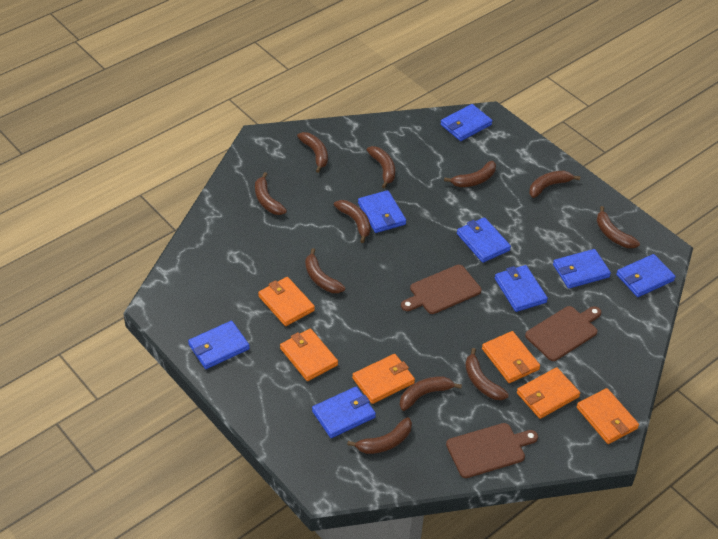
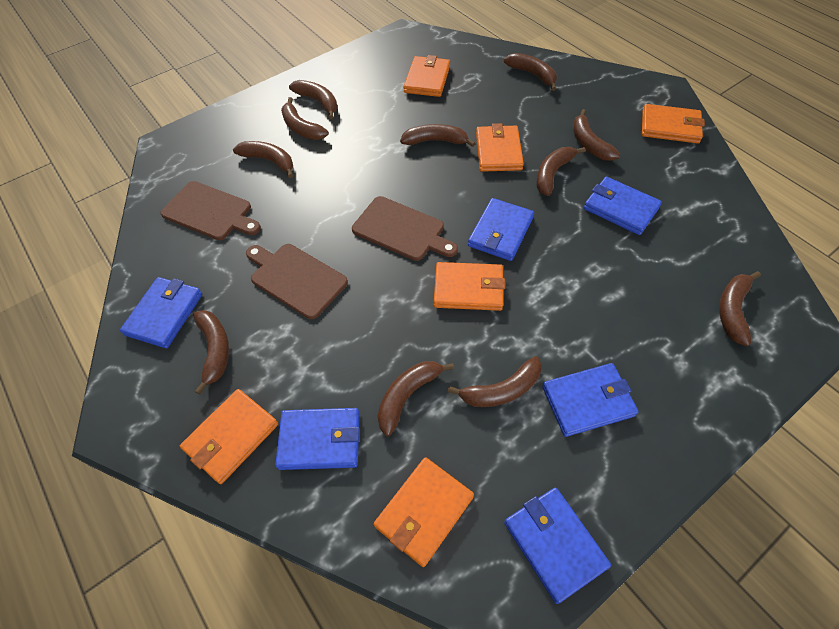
blue wallet: [188,321,250,369] [312,386,376,438] [358,190,406,233] [440,104,492,141] [457,217,511,263] [495,265,548,312] [553,249,611,289] [616,254,676,297] = 8 -> [120,277,202,348] [275,408,360,470] [468,198,534,261] [504,488,611,604] [542,363,639,437] [584,177,662,235] = 6

